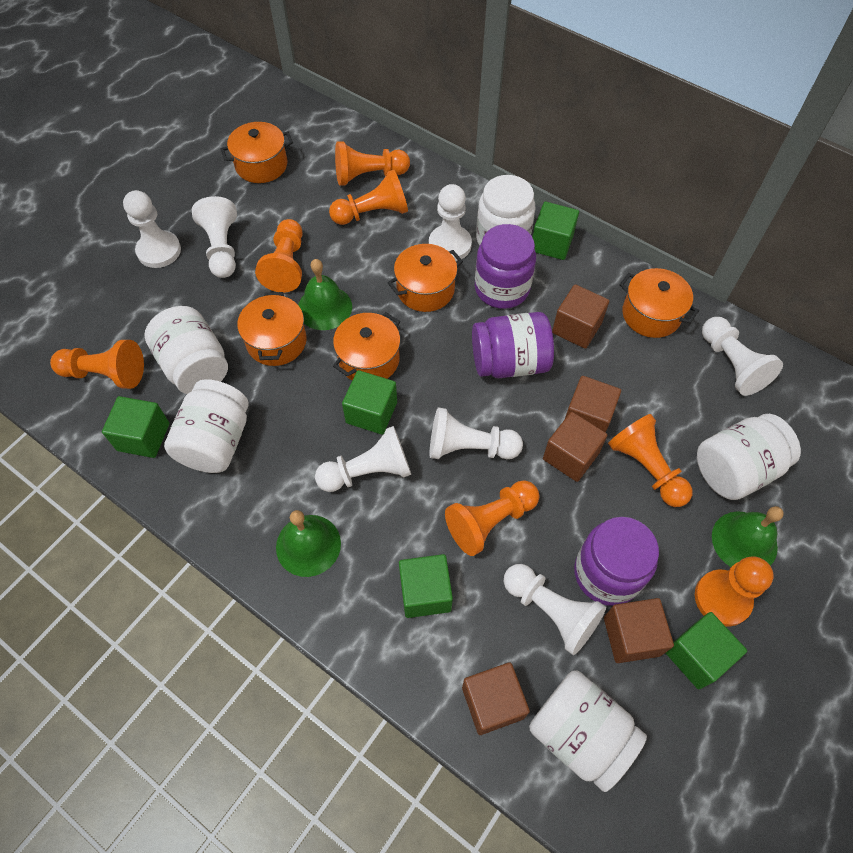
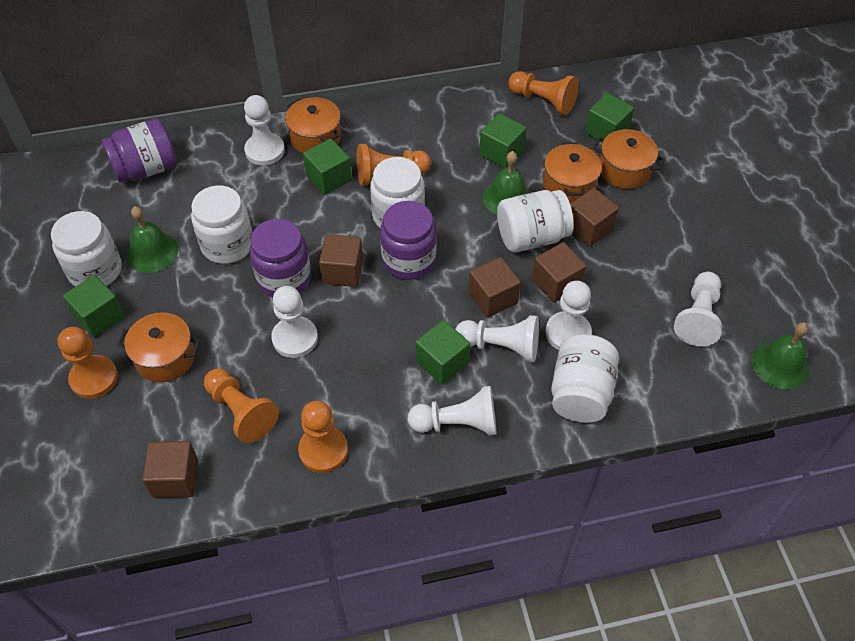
orange pawn: [50,340,144,389] [255,219,303,293] [329,170,408,225] [335,141,410,186] [445,480,539,556] [608,414,692,507] [695,556,774,627] = 7 -> [58,327,118,399] [204,368,279,443] [298,401,348,473] [357,144,431,185] [508,71,579,115] = 5
orange pot: [221,122,293,183] [237,292,307,366] [333,312,400,380] [388,244,463,312] [619,268,699,338] = 5 -> [117,312,200,383] [285,97,341,153] [543,142,602,204] [593,129,665,189] = 4
white pawn: [123,190,181,268] [192,196,237,278] [315,426,411,492] [429,184,472,261] [430,407,523,459] [504,564,606,655] [702,317,783,396] = 7 -> [244,95,285,165] [272,286,318,358] [408,386,496,436] [455,315,539,362] [546,281,592,350] [674,272,722,346] = 6

